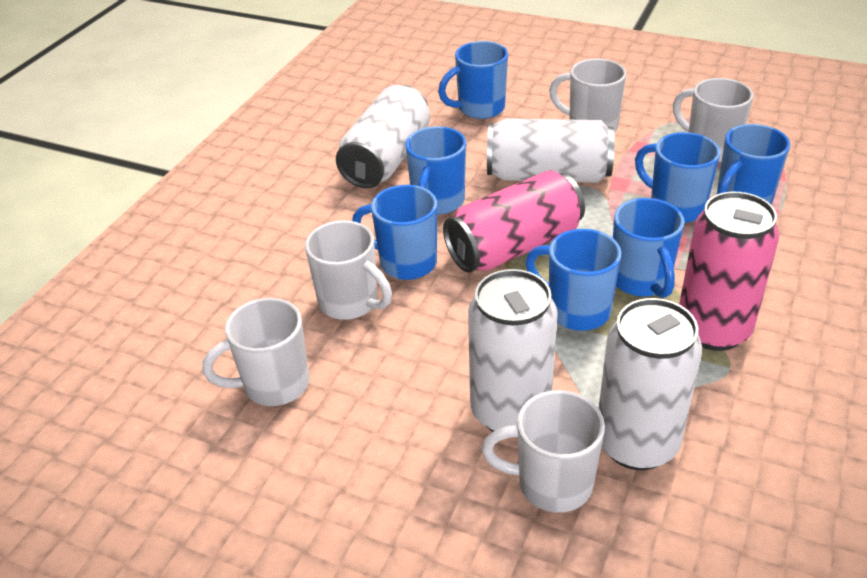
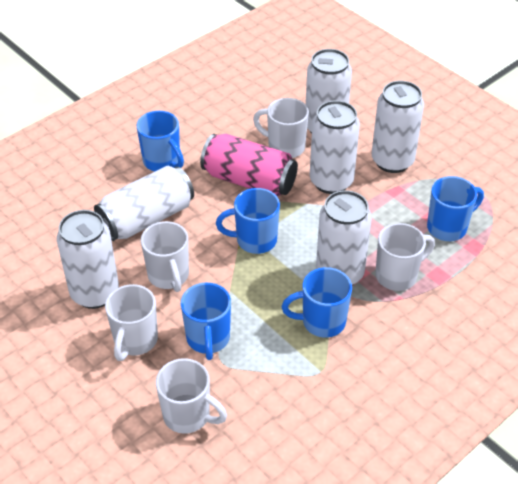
blue mug: [352,185,437,280] [405,126,466,215] [438,41,508,119] [525,229,621,331] [613,198,685,298] [635,132,720,223] [717,124,790,205] = 7 -> [137,111,184,171] [181,283,231,360] [216,188,280,254] [282,267,352,338] [427,176,484,241] = 5
pink can: [443,170,585,273] [679,192,779,351] = 2 -> [200,134,298,197] = 1
white can: [336,85,430,188] [468,269,558,432] [487,118,615,183] [599,298,702,470] = 4 -> [57,210,119,309] [94,166,194,241] [306,49,352,134] [310,100,360,194] [316,190,372,285] [371,81,424,173] = 6

